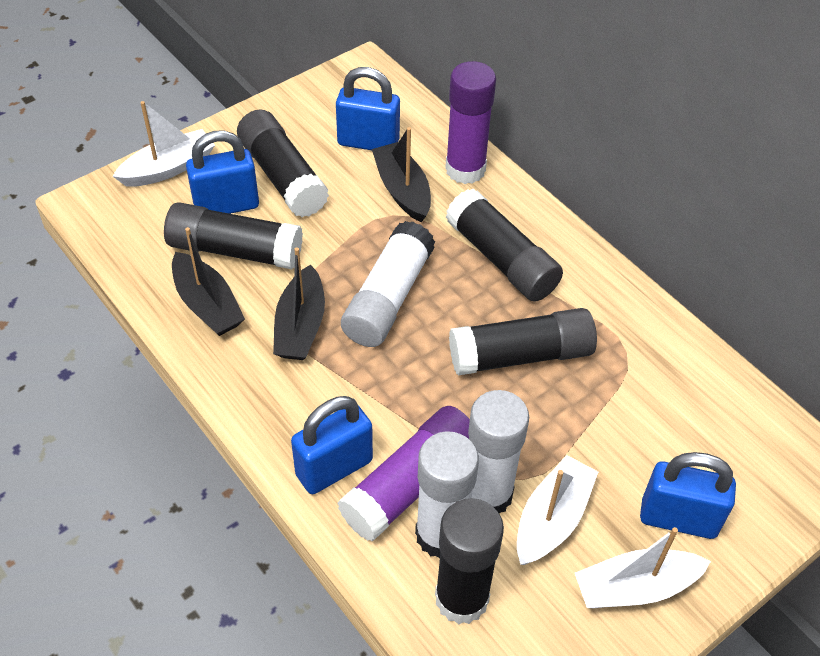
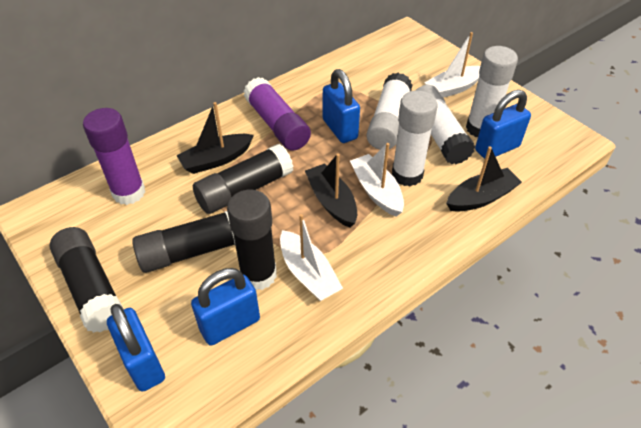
black glue stick: [164,202,303,269] [237,110,329,217] [435,498,504,624] [446,188,563,302] [449,308,597,376] = 5 -> [49,227,124,333] [132,211,235,273] [193,144,293,214] [227,190,277,290] = 4
white glue stick: [341,221,435,347] [415,431,479,558] [468,390,529,514] = 3 -> [366,73,412,150] [392,90,438,187] [416,85,475,164] [466,46,518,137] = 4

